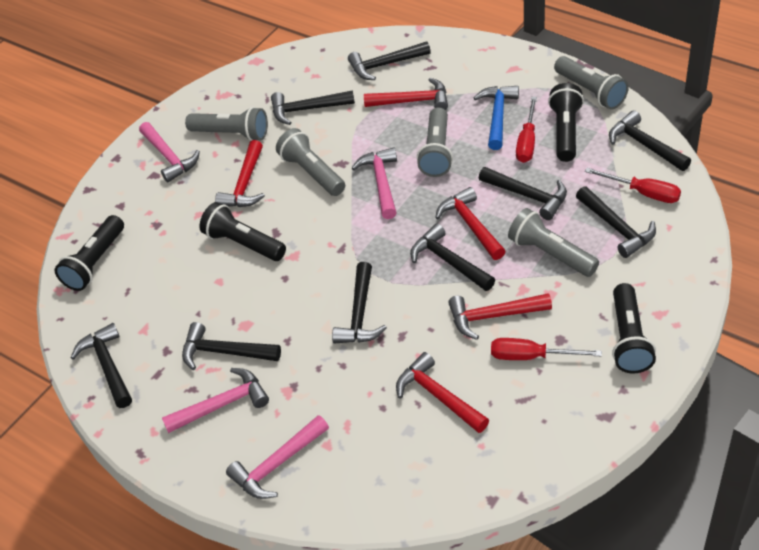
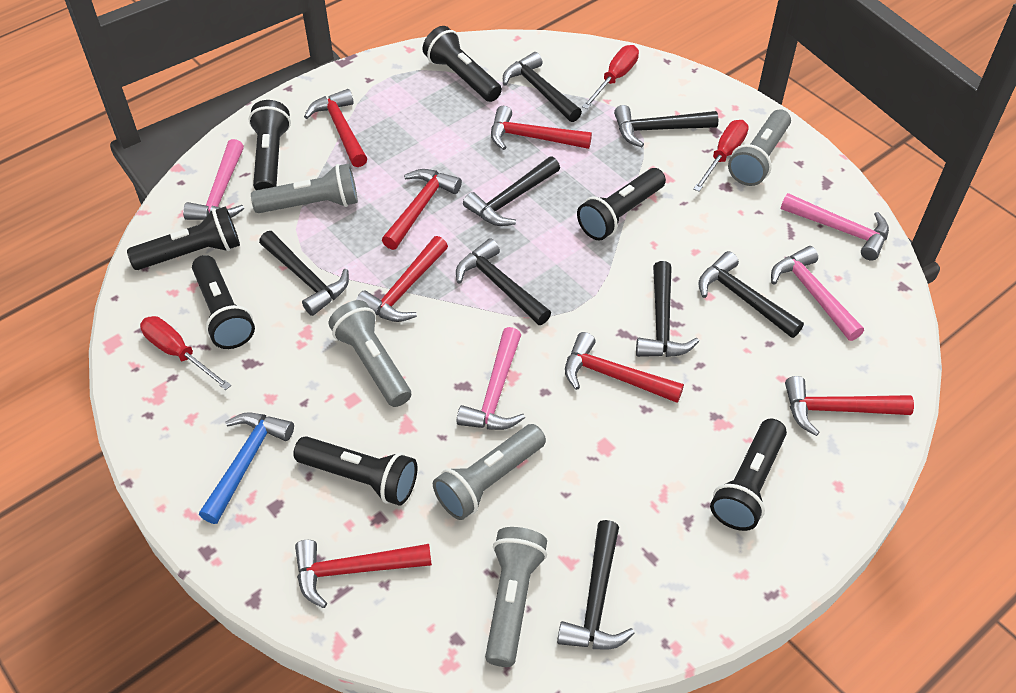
black flashlight: [55,215,124,291] [199,202,286,261] [548,83,584,162] [612,283,656,373] = 4 -> [127,206,240,270] [192,255,255,349] [249,100,291,190] [293,436,417,505] [423,26,502,102] [577,168,666,241] [710,419,787,531] = 7
black hammer: [70,323,132,408] [182,322,281,370] [271,90,355,125] [332,262,387,343] [348,41,431,80] [410,224,495,291] [479,167,567,220] [576,186,656,258] [609,110,691,171] = 9 -> [259,231,349,316] [456,238,551,325] [463,156,560,226] [503,52,582,122] [557,520,635,649] [614,105,718,147] [636,261,699,357] [699,251,804,338] = 8
red hammer: [215,140,265,207] [364,78,448,110] [396,352,489,433] [435,187,506,260] [448,293,552,340] = 5 -> [295,540,432,608] [304,89,367,167] [356,236,448,322] [382,169,462,250] [491,106,592,150] [565,332,684,403] [785,376,914,436] = 7

